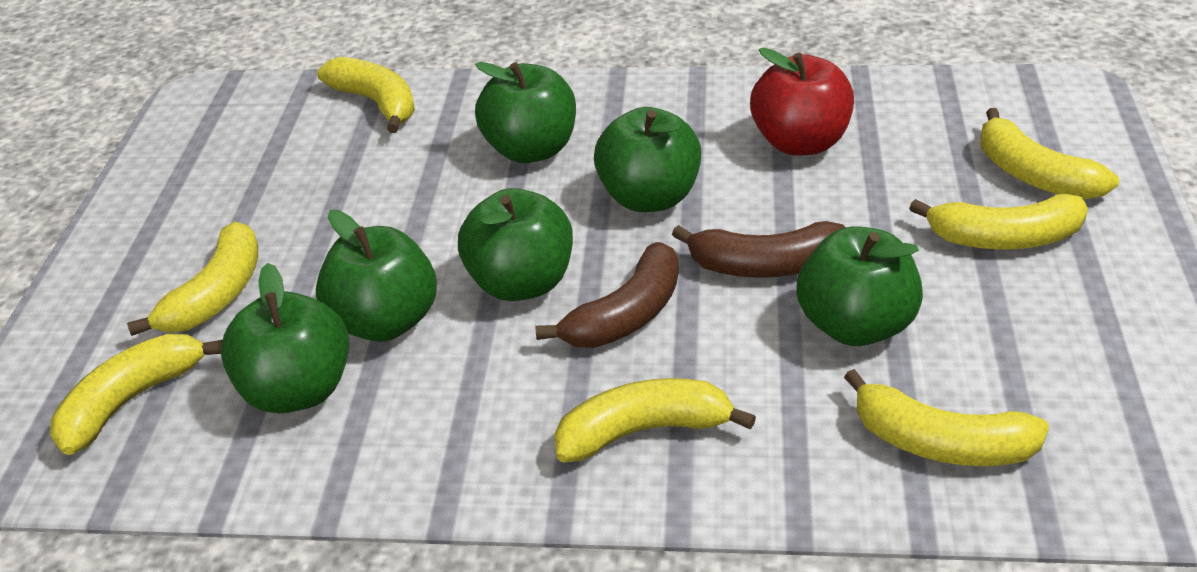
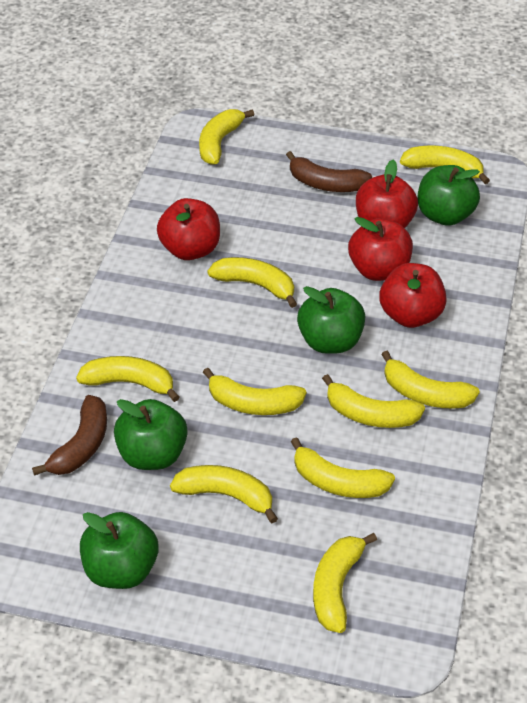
green apple: [221,263,349,413] [316,210,437,342] [458,188,573,301] [475,62,576,163] [594,107,702,212] [796,226,923,346] = 6 -> [80,512,158,589] [114,399,188,470] [297,286,365,354] [418,165,480,226] = 4
red apple: [750,48,854,156] = 1 -> [157,198,220,260] [348,217,413,281] [356,160,418,228] [379,263,447,328] = 4
yellow banana: [50,333,223,455] [127,222,258,336] [317,57,415,133] [554,378,756,463] [844,369,1049,466] [909,194,1088,250] [980,108,1119,200] = 7 -> [76,356,180,402] [170,465,278,523] [199,109,254,165] [203,368,306,415] [208,257,297,308] [291,437,395,498] [313,533,377,633] [322,374,425,428] [381,351,480,409] [400,145,490,184] = 10

